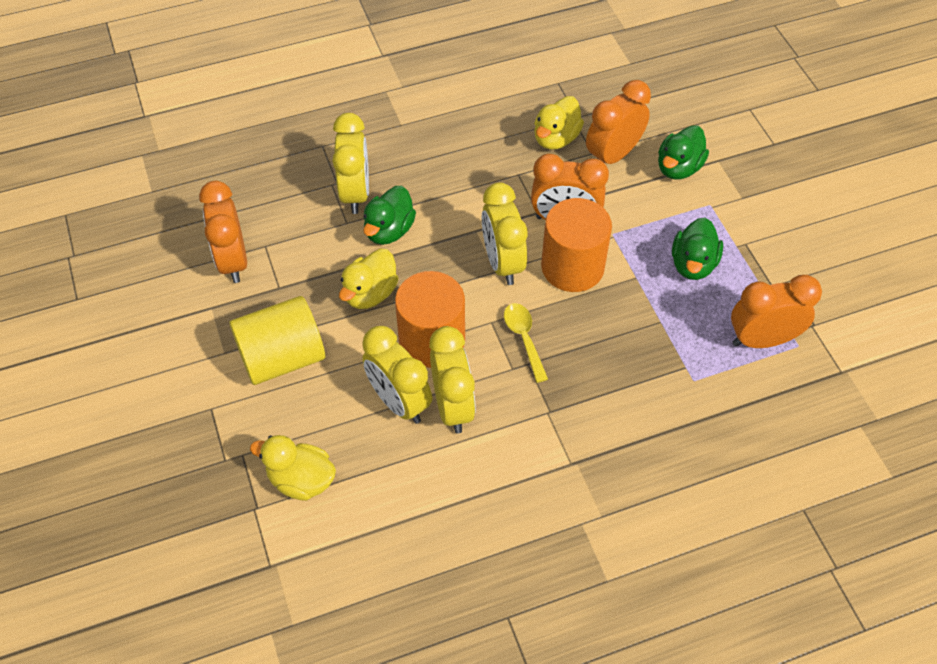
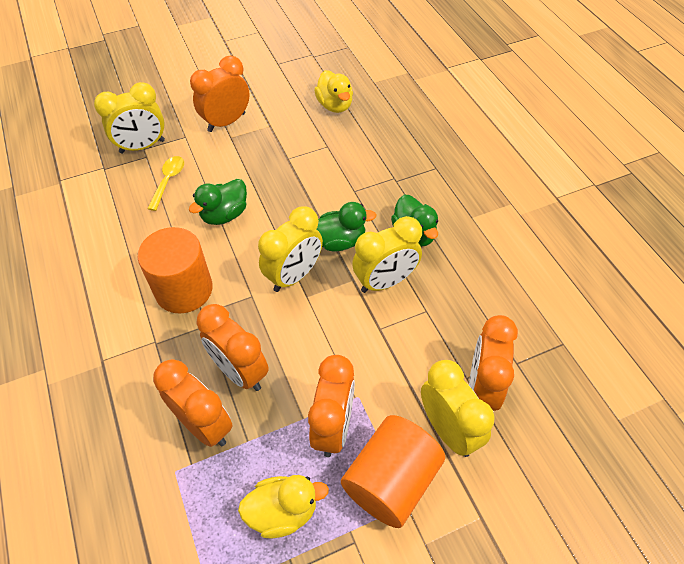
orange clock: [199,181,247,283] [531,154,609,220] [586,80,651,164] [731,275,822,348] = 4 -> [153,359,233,447] [190,55,250,132] [196,304,269,391] [308,355,355,457] [469,315,518,411] = 5
yellow cylinder: [229,296,325,385] = 1 -> none = 0
yellow duck: [250,435,336,501] [339,249,399,309] [534,96,584,150] = 3 -> [238,475,329,538] [314,70,353,113] = 2

